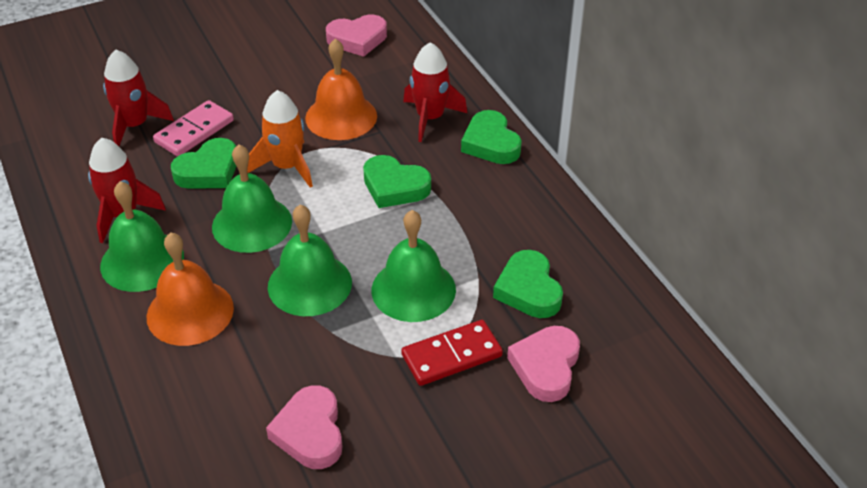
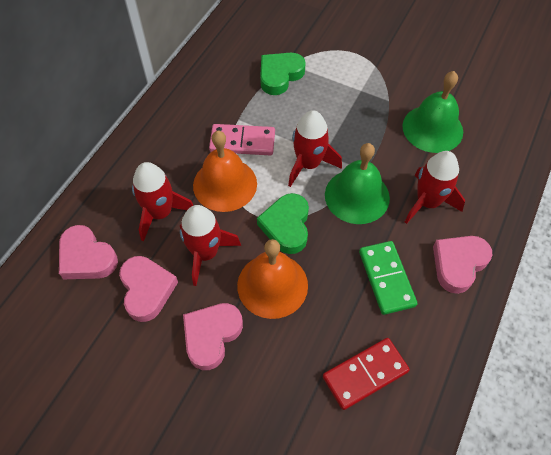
green bell: [100,181,184,292] [212,144,292,253] [268,204,352,316] [372,210,456,322] = 4 -> [325,143,390,224] [402,71,463,153] = 2
green domino: none = 0 -> [359,241,417,315] = 1
green heart: [171,138,236,189] [363,155,431,208] [461,110,522,164] [493,250,563,318] = 4 -> [257,193,309,254] [260,53,306,95] = 2
orange rocket: [247,90,313,188] = 1 -> none = 0
pink heart: [266,385,343,469] [326,15,387,57] [507,326,580,402] = 3 -> [59,225,118,279] [119,256,178,322] [183,303,243,370] [433,236,493,294] = 4
red rocket: [88,138,166,243] [103,50,174,146] [403,42,467,142] = 3 -> [132,162,194,242] [180,205,241,286] [288,110,342,187] [405,151,465,224] = 4

